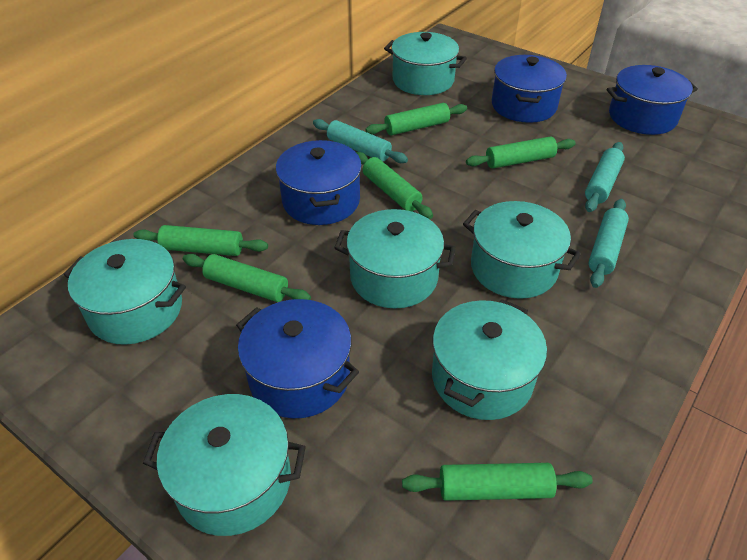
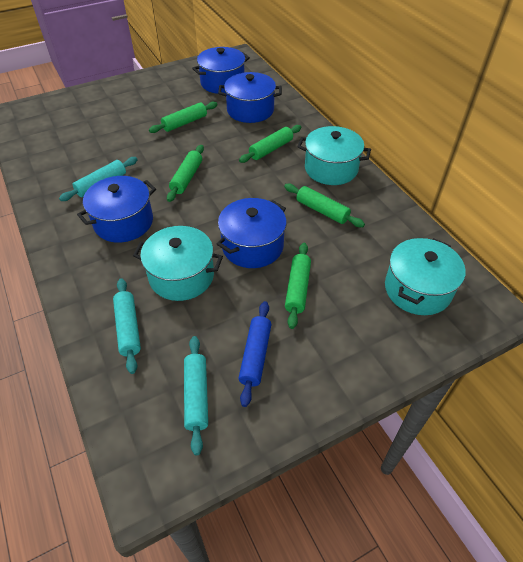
blue rolling pin: none = 0 -> [238,301,271,407] = 1
green rolling pin: [134,225,268,256] [183,254,311,302] [356,152,433,219] [365,103,467,136] [402,463,593,501] [466,136,576,169] = 6 -> [149,102,218,133] [167,145,204,202] [239,125,301,163] [284,184,365,227] [285,243,311,329] = 5
turquoise pot: [64,239,186,345] [143,394,306,536] [334,209,456,308] [384,32,467,95] [432,299,547,420] [463,201,581,299] = 6 -> [133,226,223,301] [297,126,371,185] [385,238,466,315] = 3

